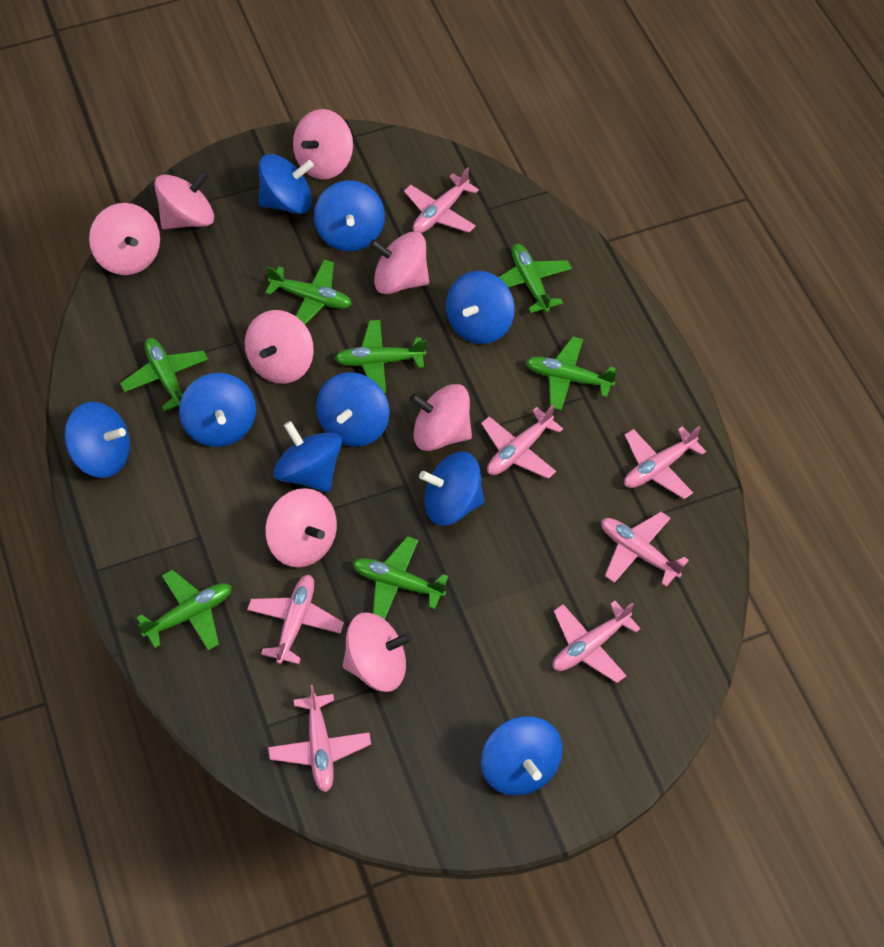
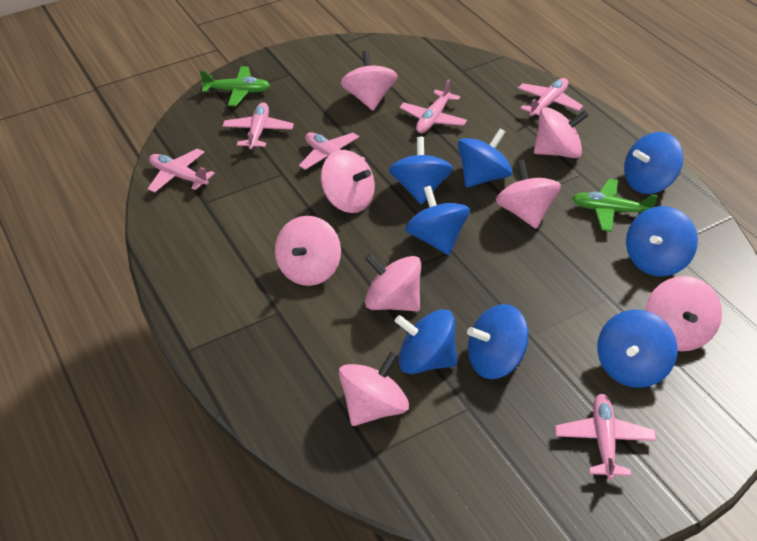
blue spinning top: [64,402,130,478] [179,373,256,447] [259,154,314,214] [273,421,342,492] [314,181,385,251] [316,372,390,447] [419,451,484,526] [446,271,515,344] [481,716,563,796] = 9 -> [389,137,453,205] [395,309,457,374] [405,186,470,255] [458,128,513,188] [467,304,529,379] [597,310,677,388] [624,132,683,194] [626,206,698,277] = 8
green plane: [120,338,208,411] [136,570,231,651] [265,259,352,324] [335,320,426,394] [353,536,448,619] [498,244,572,313] [526,337,617,411] = 7 -> [200,66,270,106] [572,179,658,232] = 2
pink plane: [247,575,344,664] [268,685,371,792] [404,167,479,233] [481,405,563,479] [553,601,641,683] [601,512,689,587] [624,426,706,499] = 7 -> [148,149,215,193] [223,102,294,150] [299,132,366,170] [400,79,467,133] [518,78,583,118] [555,394,656,480] = 6

